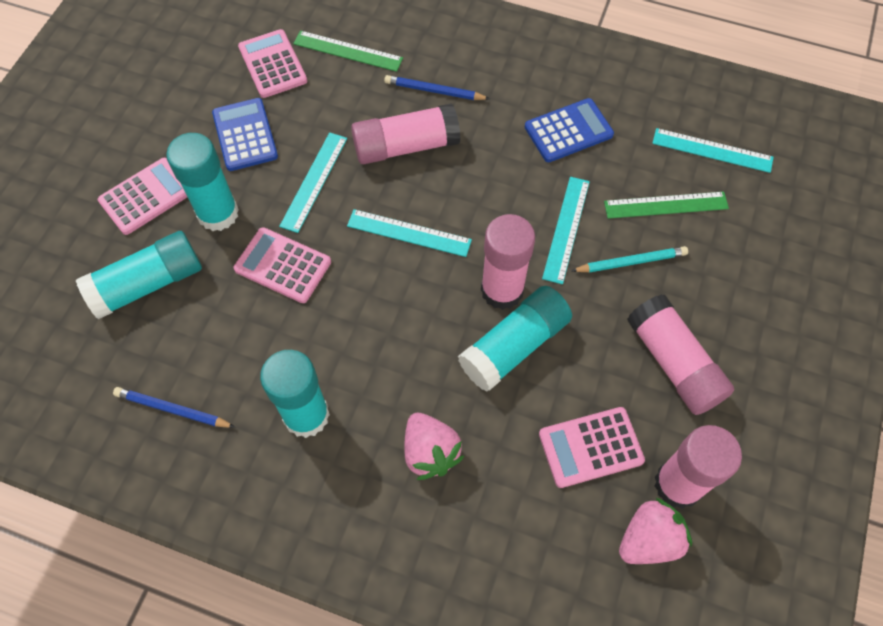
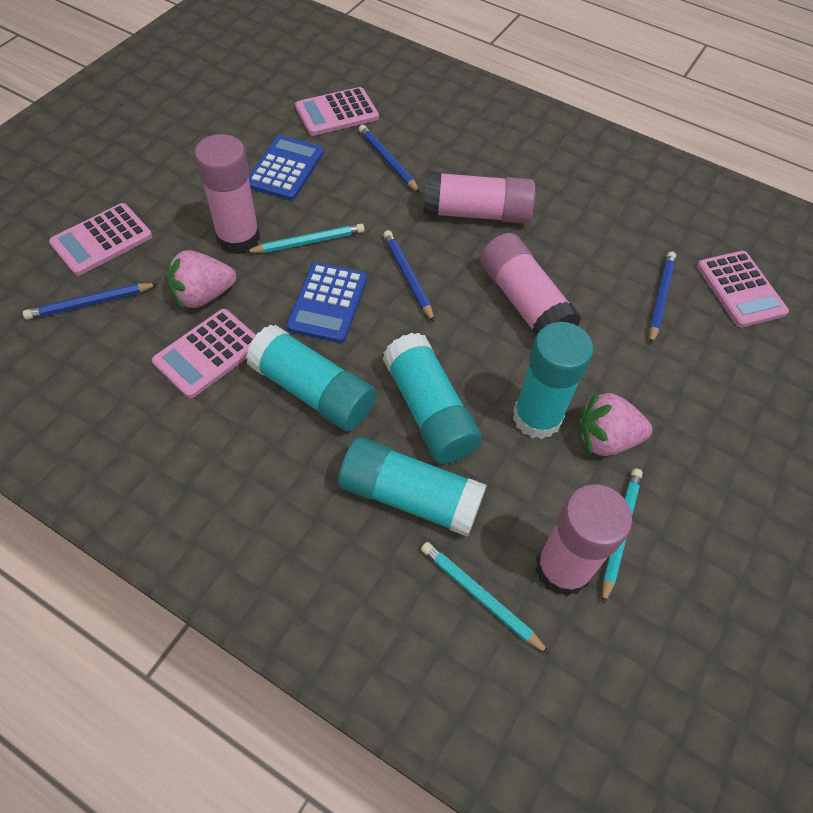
blue pencil: [113,387,235,428] [384,75,490,100] = 2 -> [23,283,158,320] [359,125,420,193] [383,230,435,323] [649,251,676,344] = 4
green ruler: [293,30,403,72] [604,191,729,219] = 2 -> none = 0
turquoise pencil: [571,246,688,273] = 1 -> [245,224,364,253] [421,542,550,654] [602,468,643,605] = 3
turquoise ruler: [279,132,347,233] [347,209,472,257] [542,177,590,284] [652,128,774,173] = 4 -> none = 0

